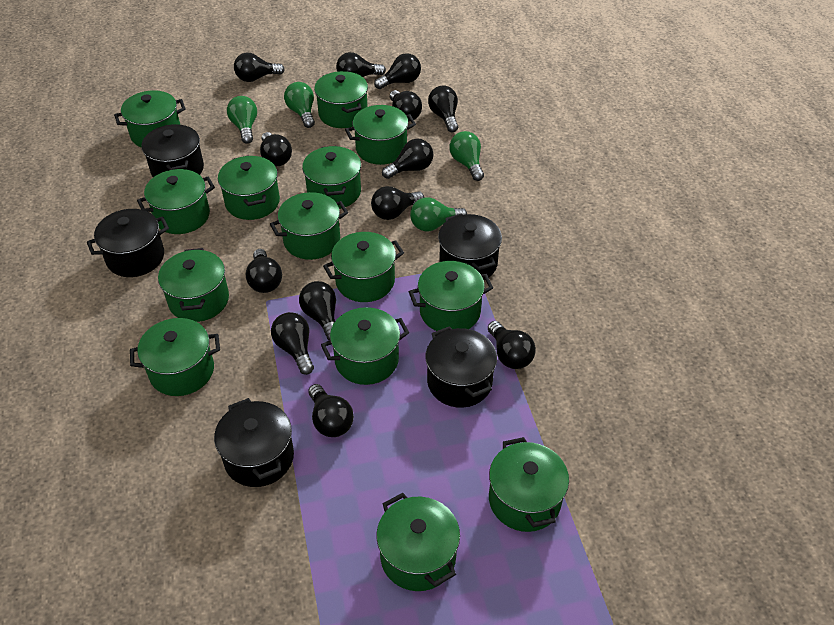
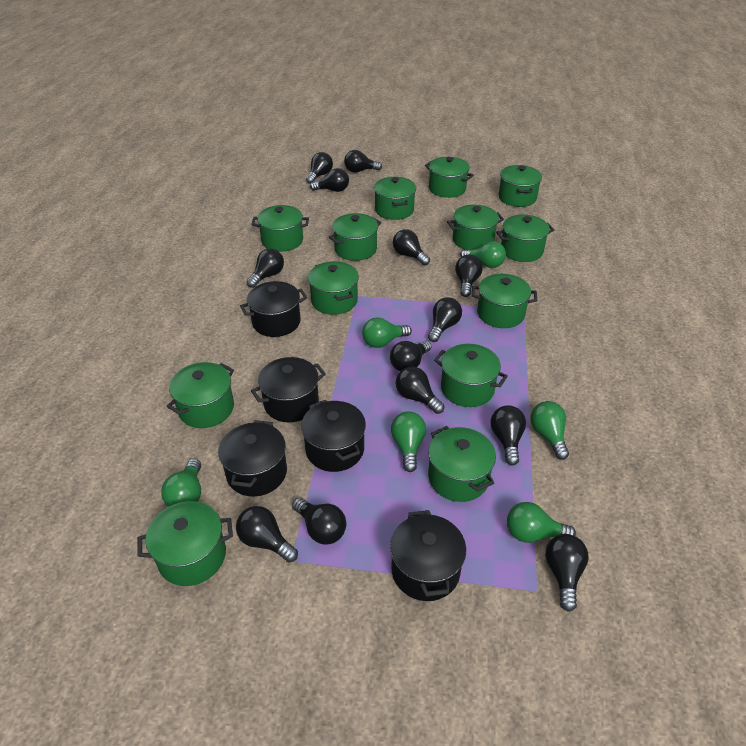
green light bulb: [227,96,257,144] [284,82,315,128] [410,197,467,231] [449,131,484,181] = 4 -> [161,459,201,507] [362,317,412,348] [391,411,426,472] [460,241,506,268] [507,502,576,543] [530,401,569,460] = 6
green pot: [114,90,186,148] [130,318,220,396] [137,169,215,234] [158,248,229,322] [218,155,280,220] [270,192,348,260] [302,146,361,209] [314,71,368,128] [321,307,409,385] [323,232,404,302] [345,105,416,165] [377,493,460,591] [409,261,493,331] [489,437,569,532] = 14 -> [138,501,233,586] [166,362,234,428] [251,205,309,252] [308,261,359,315] [329,213,381,261] [374,177,416,220] [425,157,474,198] [428,426,496,502] [434,344,508,407] [447,205,504,250] [472,274,537,328] [496,215,554,262] [498,165,542,207] = 13

